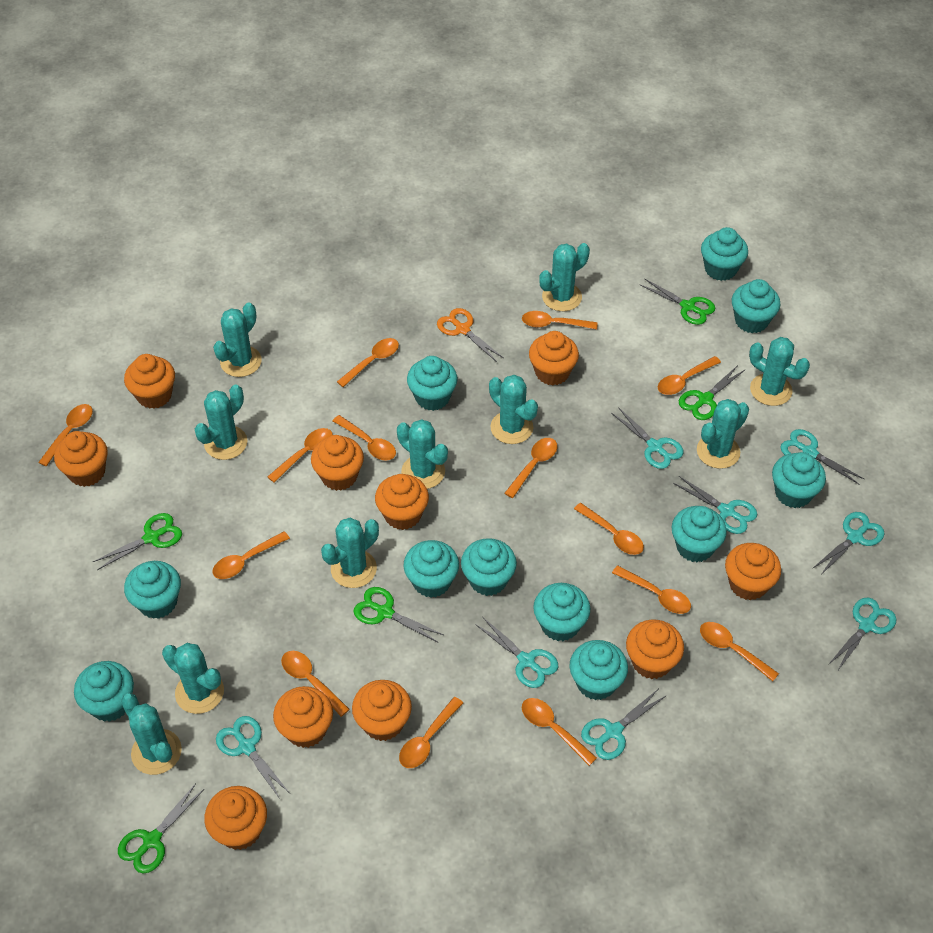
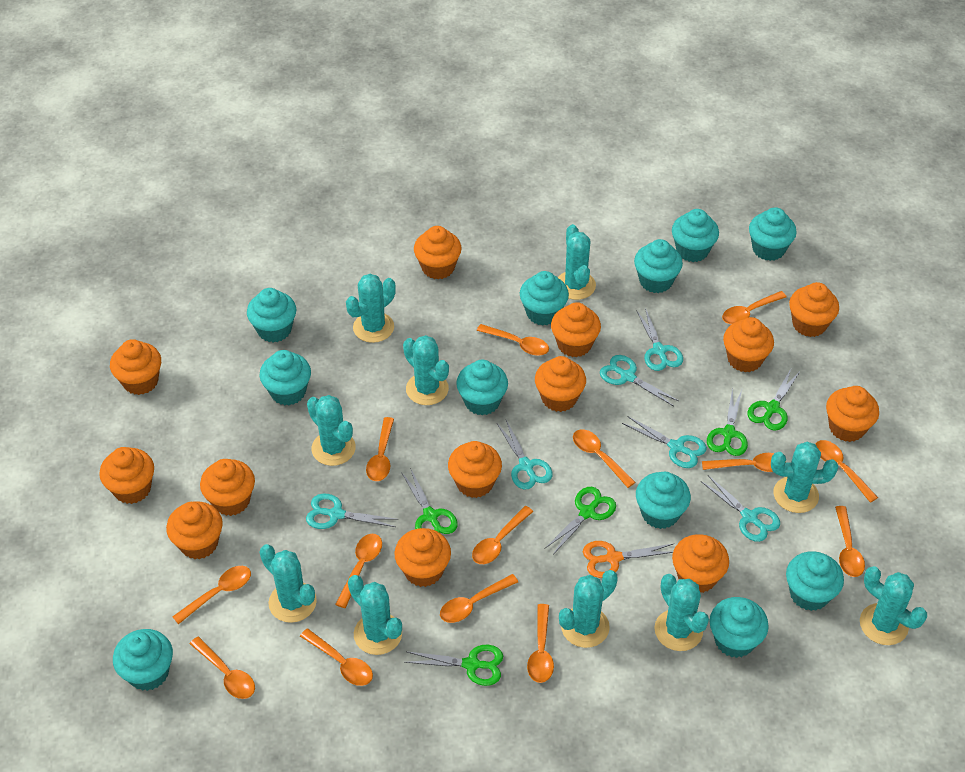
orange cupcake: [54,431,108,487] [124,354,175,409] [204,786,267,850] [273,686,333,748] [311,435,364,491] [352,680,412,741] [375,474,429,530] [529,331,579,385] [626,620,684,679] [725,543,781,600] = 10 -> [99,447,154,504] [110,339,161,395] [166,501,223,559] [200,459,255,516] [394,528,451,587] [414,226,462,279] [448,441,502,498] [535,356,586,412] [551,302,601,357] [672,534,729,593] [723,317,774,372] [789,282,839,337] [826,386,879,442] = 13
turquoise scissors: [216,716,289,799] [475,617,558,688] [581,689,667,760] [611,407,684,469] [673,476,757,534] [780,429,864,485] [812,512,884,576] [828,598,896,672] = 8 -> [306,494,399,529] [497,420,552,489] [600,355,679,406] [622,416,707,468] [636,308,683,371] [700,475,780,542] = 6

